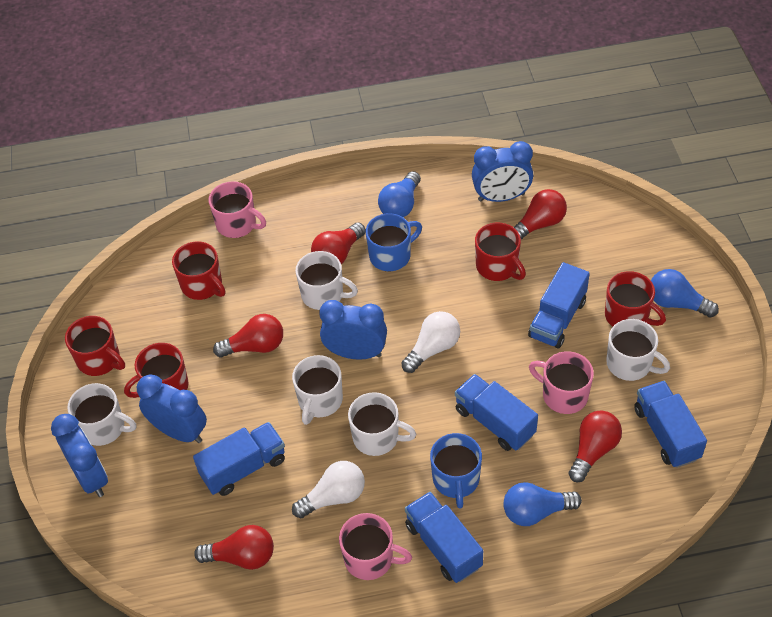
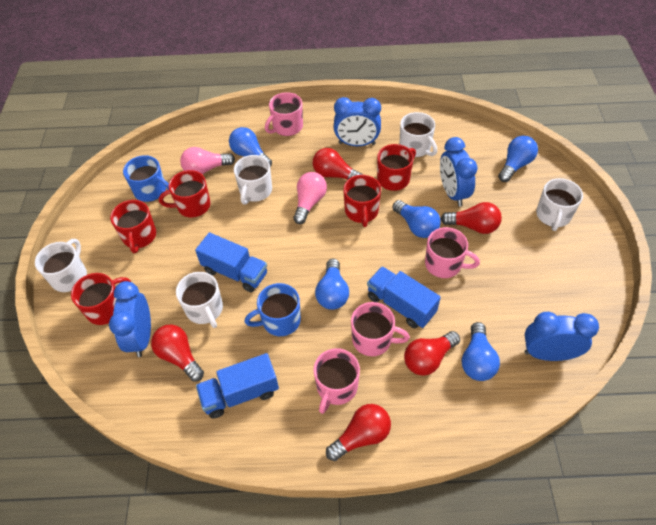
blue light bulb: [378,171,421,217] [503,482,582,526] [651,269,719,318] = 3 -> [229,127,272,167] [315,259,349,310] [392,200,441,238] [462,322,500,381] [498,136,538,182] = 5
blue truck: [193,422,285,496] [405,492,483,583] [455,374,538,451] [528,262,590,348] [634,381,707,468] = 5 -> [195,233,267,292] [196,353,279,419] [367,266,441,329] = 3
pink light bulb: none = 0 -> [180,147,235,174] [293,172,327,224] = 2
pink mug: [209,181,266,238] [339,513,412,580] [529,351,594,414] = 3 -> [265,92,303,136] [313,348,360,414] [351,302,410,356] [425,227,480,278] = 4
white light bulb: [292,461,365,518] [401,311,460,373] = 2 -> none = 0

